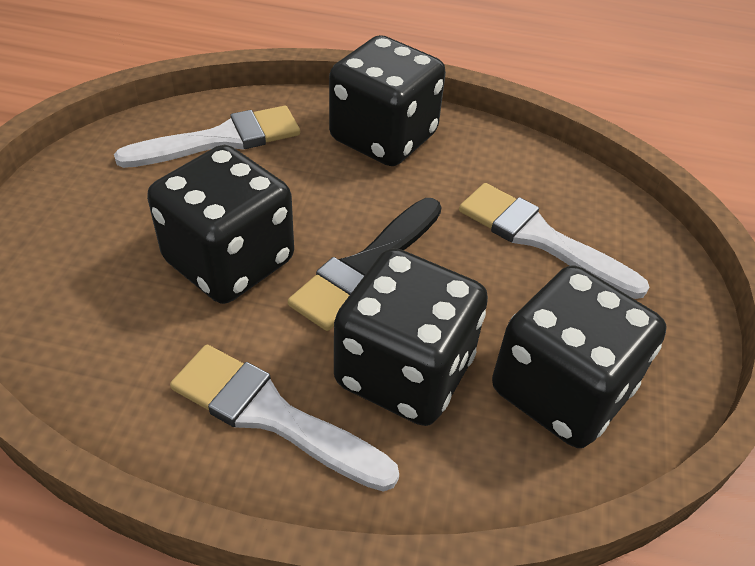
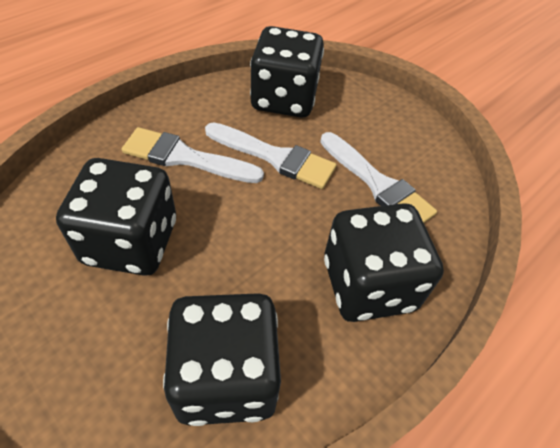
black brush: [288,198,441,331] = 1 -> none = 0

